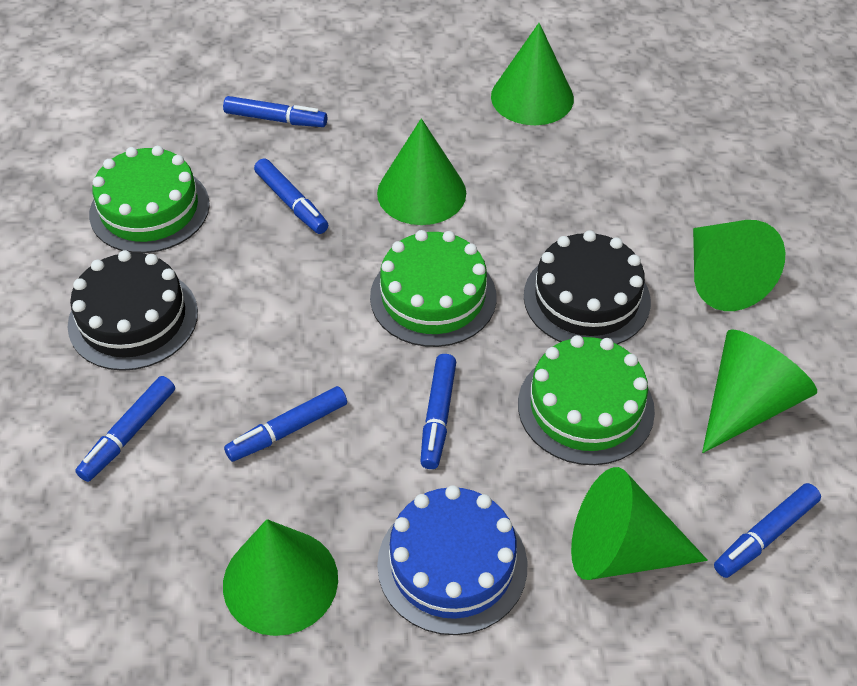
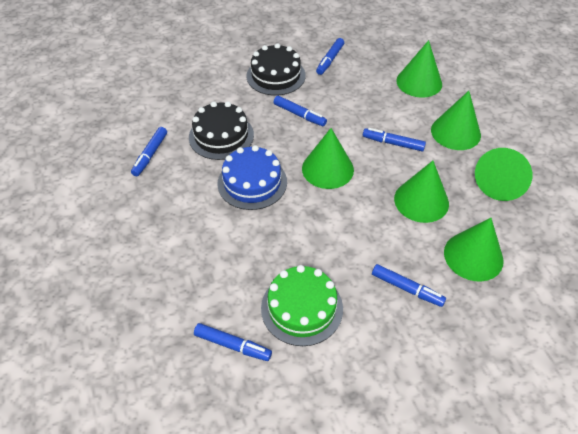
green cake: [89,146,210,253] [370,230,497,347] [518,335,655,465] = 3 -> [261,265,343,346] = 1

